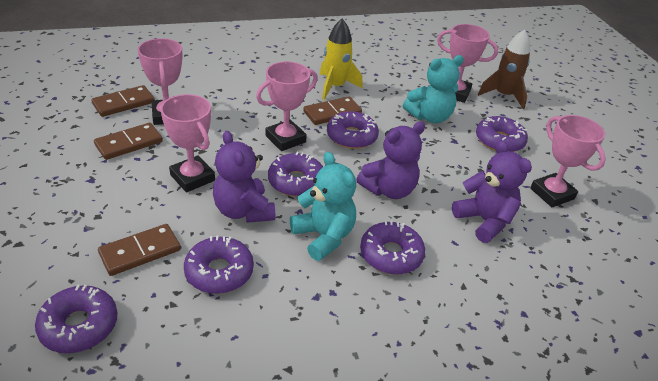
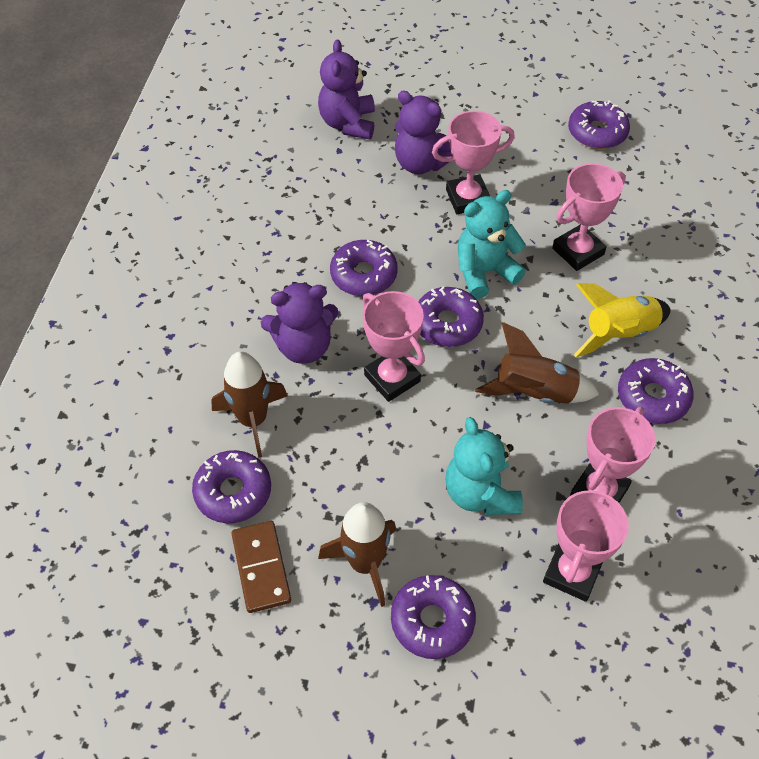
brown domino: [91,85,155,117] [94,123,163,160] [98,224,181,276] [303,96,362,125] = 4 -> [231,521,291,613] = 1
brown rocket: [478,29,530,109] = 1 -> [211,351,288,458] [318,502,396,607] [475,322,600,404] = 3

